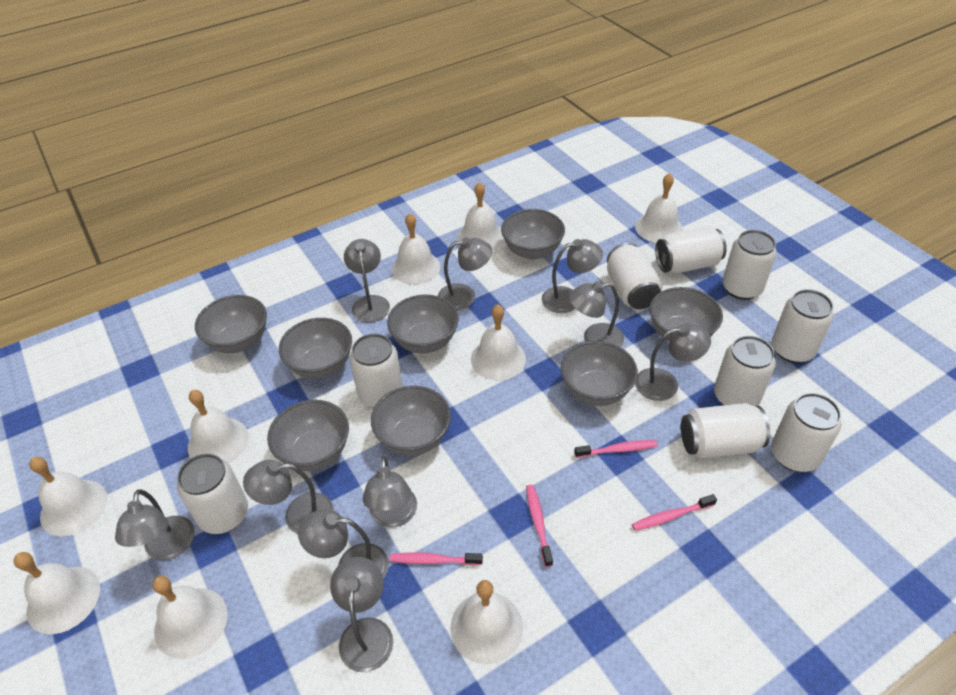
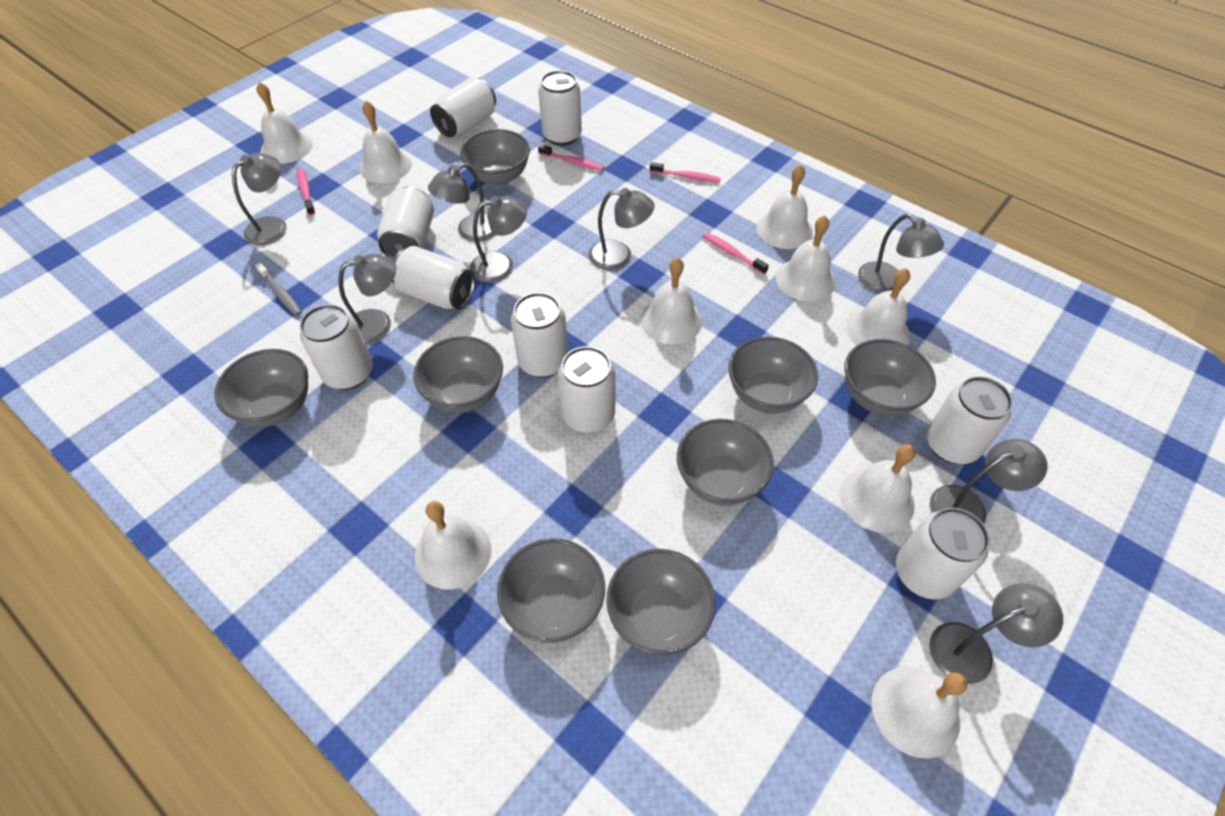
grey lamp: [115,489,195,560] [243,460,334,534] [298,509,389,579] [330,557,393,672] [344,239,390,322] [362,456,417,527] [438,237,493,310] [542,239,603,313] [569,281,624,347] [635,323,711,401] = 10 -> [232,153,287,245] [338,254,396,344] [428,163,496,242] [470,196,527,283] [589,188,655,270] [858,214,944,293] [929,583,1063,684] [930,439,1047,524] = 8
grey toothbrush: none = 0 -> [255,262,302,316] = 1

